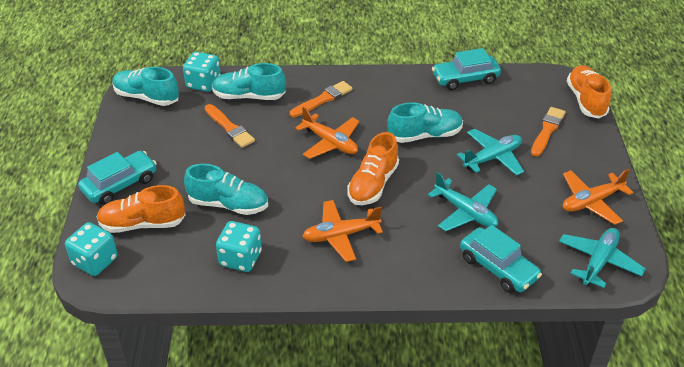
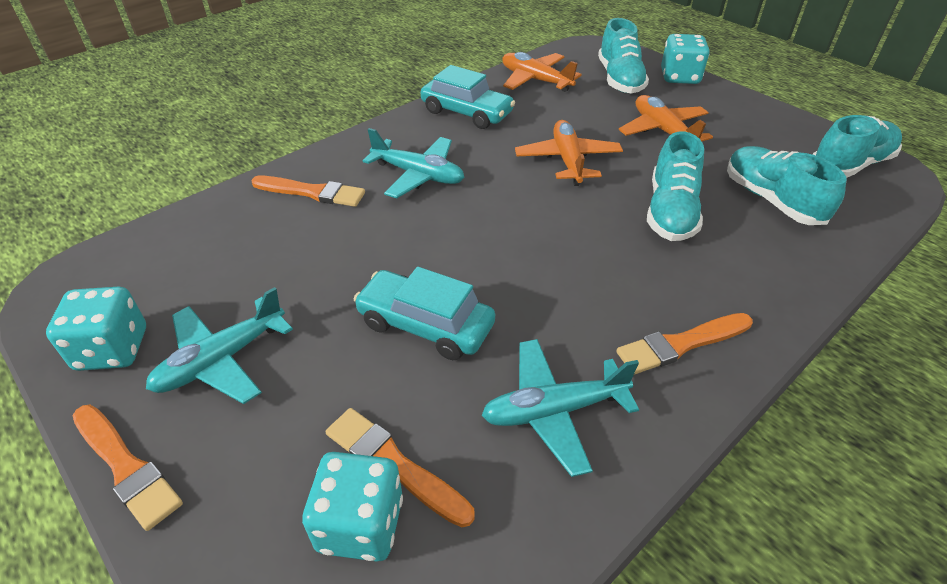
orange brush: [205,104,255,148] [290,81,353,117] [531,107,566,156] = 3 -> [73,405,183,531] [251,176,365,207] [326,408,475,527] [616,313,753,375] = 4
orange shoe: [96,185,186,233] [347,132,399,205] [567,65,611,119] = 3 -> none = 0
turquoise car: [78,151,157,205] [432,48,501,90] [460,225,542,293] = 3 -> [354,267,495,360] [421,65,515,129] = 2

